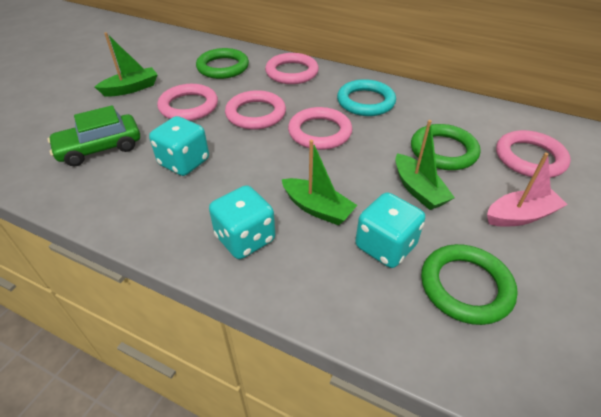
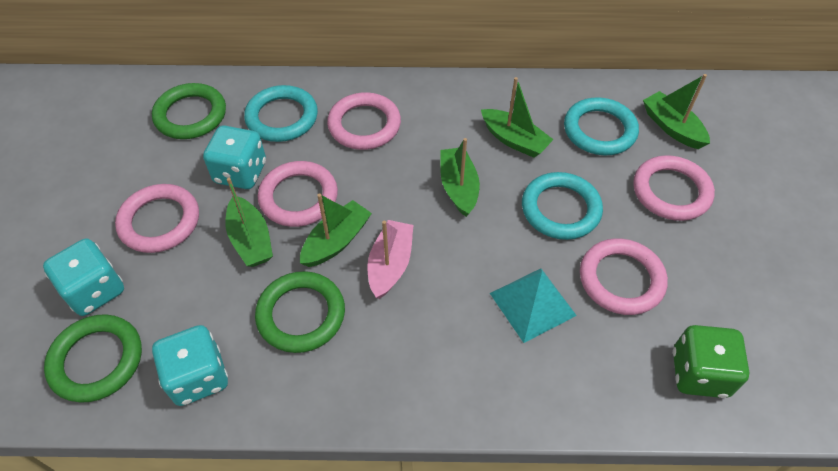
green boat: [95,32,158,97] [282,140,357,226] [395,120,455,210] = 3 -> [225,178,273,267] [300,194,372,267] [440,138,480,217] [481,77,554,158] [643,74,710,149] = 5
green car: [47,105,140,166] = 1 -> none = 0
green dice: none = 0 -> [673,325,749,398] = 1
turquoise pyramid: none = 0 -> [490,269,577,343] = 1
turquoise ring: [337,79,396,116] = 1 -> [244,85,318,142] [522,172,603,240] [564,98,639,155] = 3

